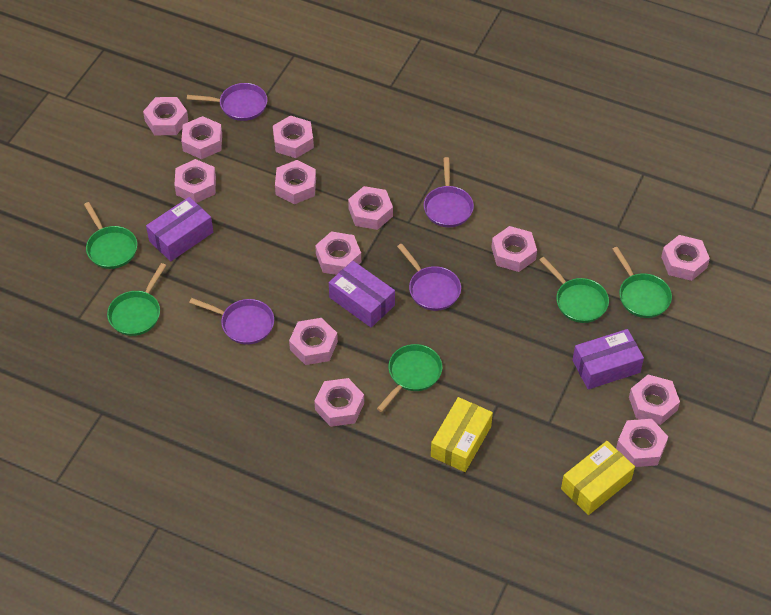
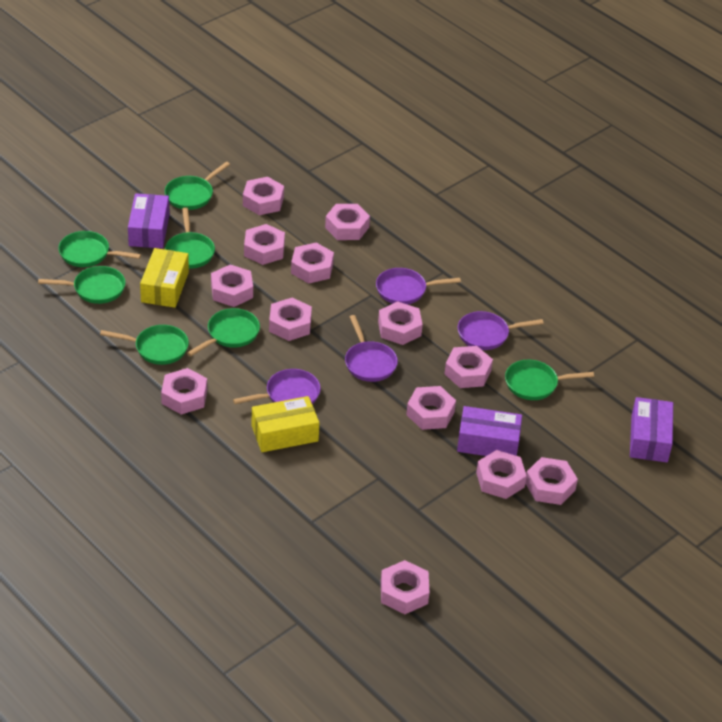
green pan: [84,202,137,269] [107,263,166,336] [377,344,442,412] [540,257,609,323] [612,247,672,318] = 5 -> [38,266,125,304] [58,231,141,267] [100,325,189,365] [165,162,230,210] [165,207,215,269] [187,308,260,356] [505,360,594,400] = 7

